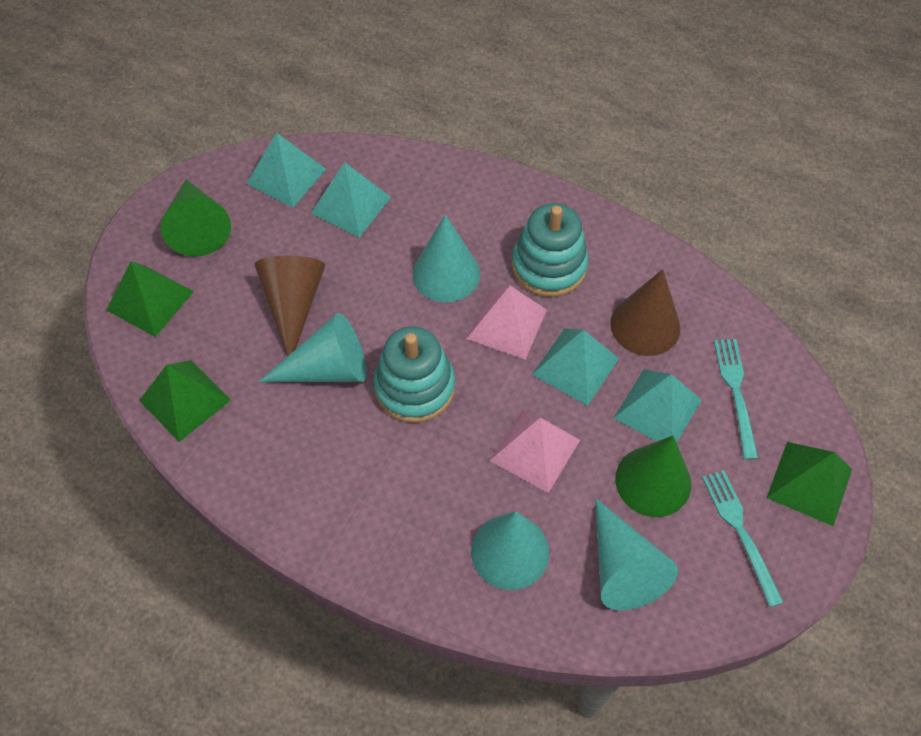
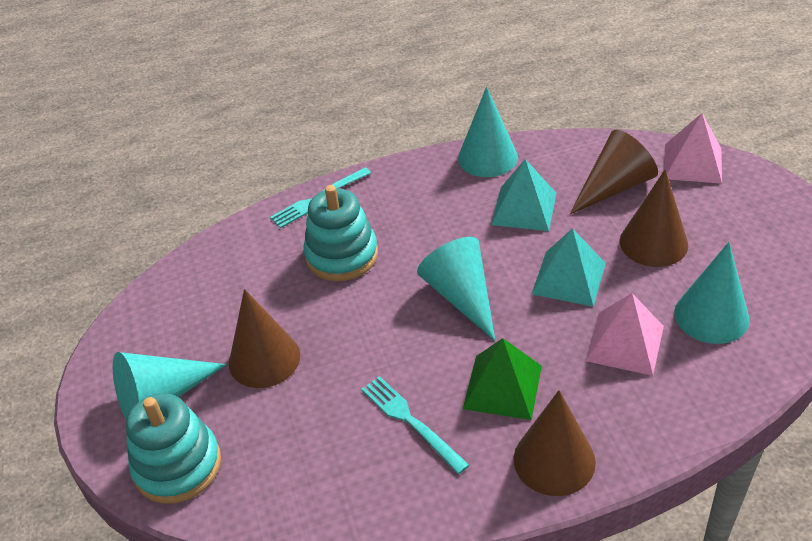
brown cone: [255,256,325,356] [610,269,680,356] = 2 -> [229,289,300,388] [514,390,596,496] [570,130,658,214] [620,169,688,267] = 4
green cone: [161,180,231,257] [615,436,691,517] = 2 -> none = 0
green pyramid: [107,261,194,337] [139,360,231,442] [767,442,852,526] = 3 -> [463,338,542,420] = 1
turquoise pyramid: [246,133,326,208] [311,162,391,238] [532,329,619,406] [614,369,701,443] = 4 -> [491,159,556,231] [532,228,606,307] = 2

